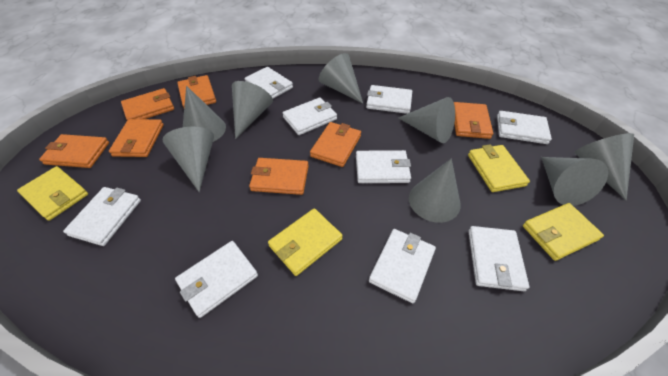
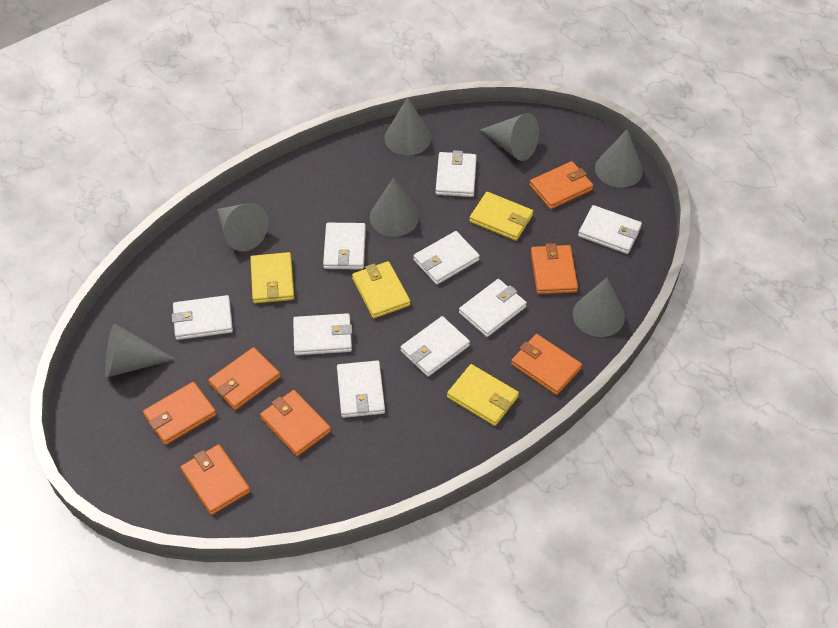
grey cone: [163,127,214,192] [183,86,226,142] [232,81,273,139] [319,53,363,103] [399,97,455,143] [409,158,461,223] [541,157,608,206] [575,133,634,200] = 8 -> [105,323,175,378] [217,203,269,252] [370,178,419,237] [384,97,431,155] [480,113,539,161] [573,278,625,337] [595,130,643,188] = 7

